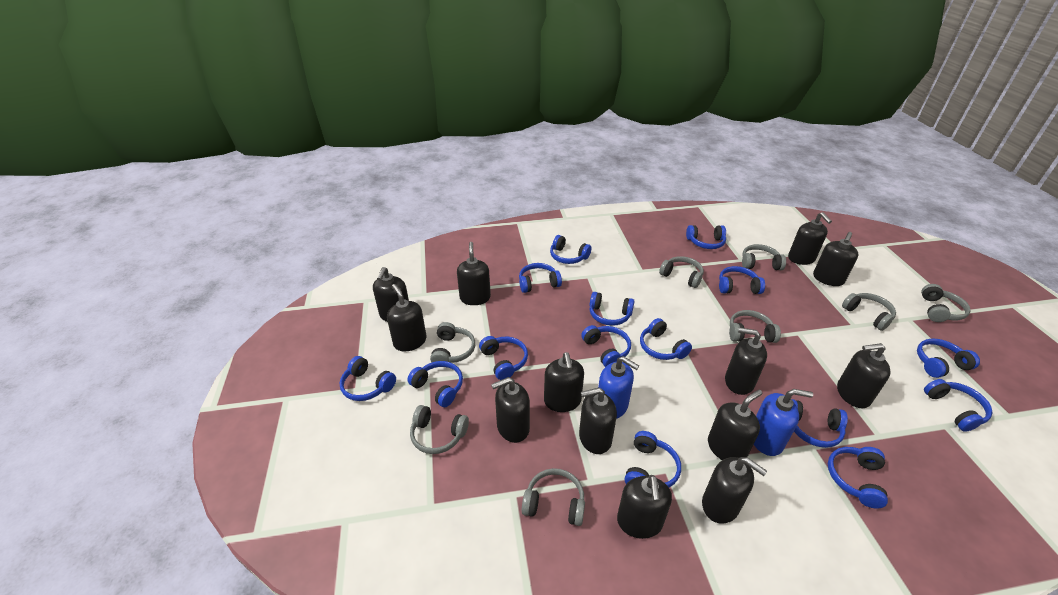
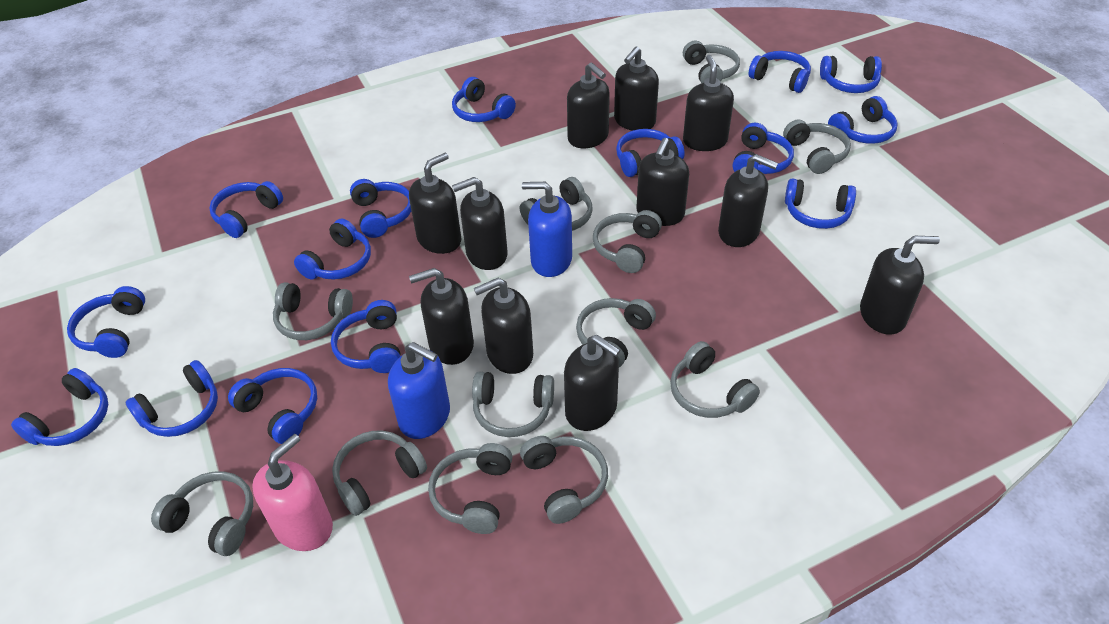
black soap dispenser: [373,267,409,322] [387,284,426,352] [457,242,491,305] [491,377,530,443] [544,352,584,412] [579,387,617,454] [617,475,672,539] [702,457,767,524] [708,390,763,460] [725,327,767,395] [788,212,832,265] [813,232,858,286] [837,343,891,408] = 13 -> [409,153,461,254] [409,268,474,365] [452,177,508,270] [474,278,533,374] [564,335,620,431] [567,62,610,148] [614,47,659,131] [636,138,689,226] [683,55,734,151] [718,154,778,247] [860,236,940,335] = 11
grey headphones: [410,405,469,454] [430,322,475,363] [521,468,585,526] [659,256,704,288] [729,310,781,343] [742,244,786,270] [842,293,896,331] [921,284,970,322] = 8 -> [151,471,253,556] [273,282,353,340] [332,430,427,516] [428,443,512,534] [472,372,554,437] [520,177,593,231] [520,436,608,524] [576,298,656,367] [593,210,662,273] [670,341,760,418] [683,41,740,83] [783,119,851,174] = 12
pink soap dispenser: none = 0 -> [252,434,333,551] = 1

